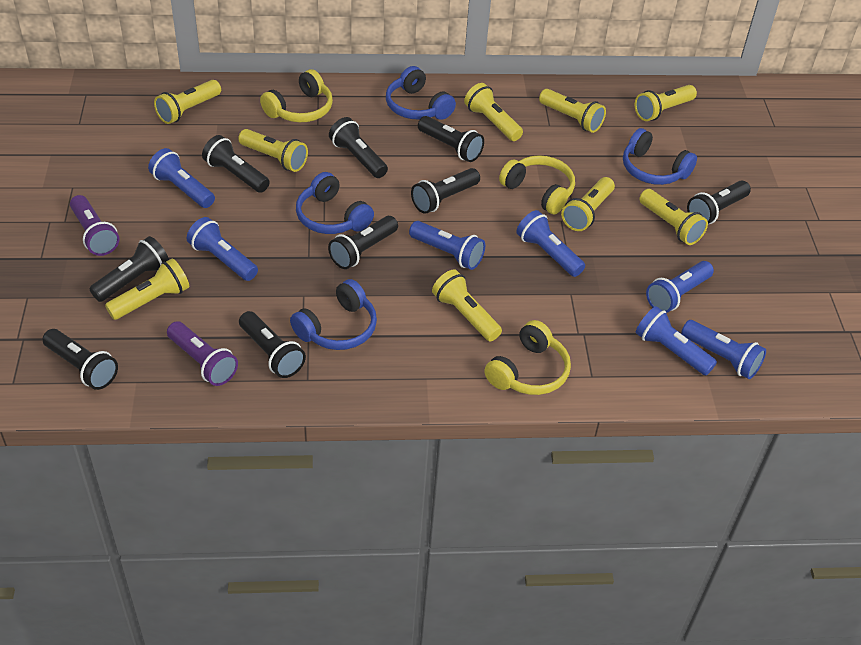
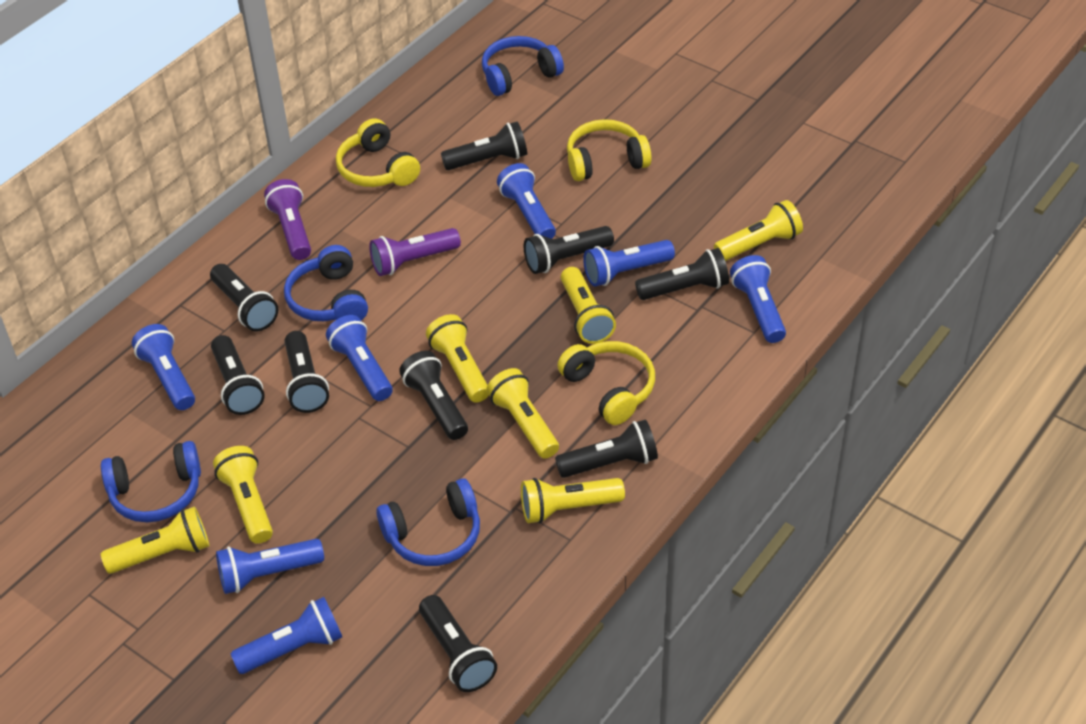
yellow flashlight: [105,258,189,320] [154,80,221,124] [238,129,308,172] [432,269,502,342] [464,83,523,141] [539,89,606,133] [561,177,615,231] [635,85,697,121] [639,189,708,245] = 9 -> [101,506,210,574] [213,446,273,544] [426,314,489,403] [486,368,559,459] [521,478,625,524] [561,267,616,344] [714,200,803,261] = 7

